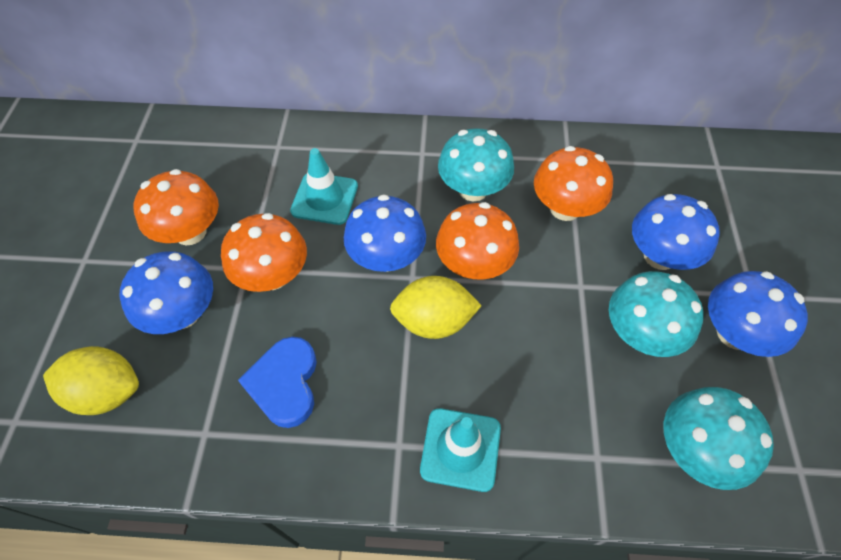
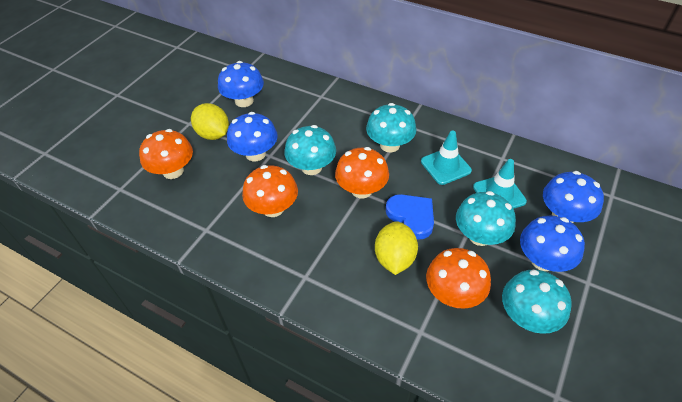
turquoise mushroom: [438,128,514,201] [609,271,704,357] [664,387,774,490] = 3 -> [284,125,336,175] [366,103,416,152] [456,191,516,246] [502,270,572,334] = 4

